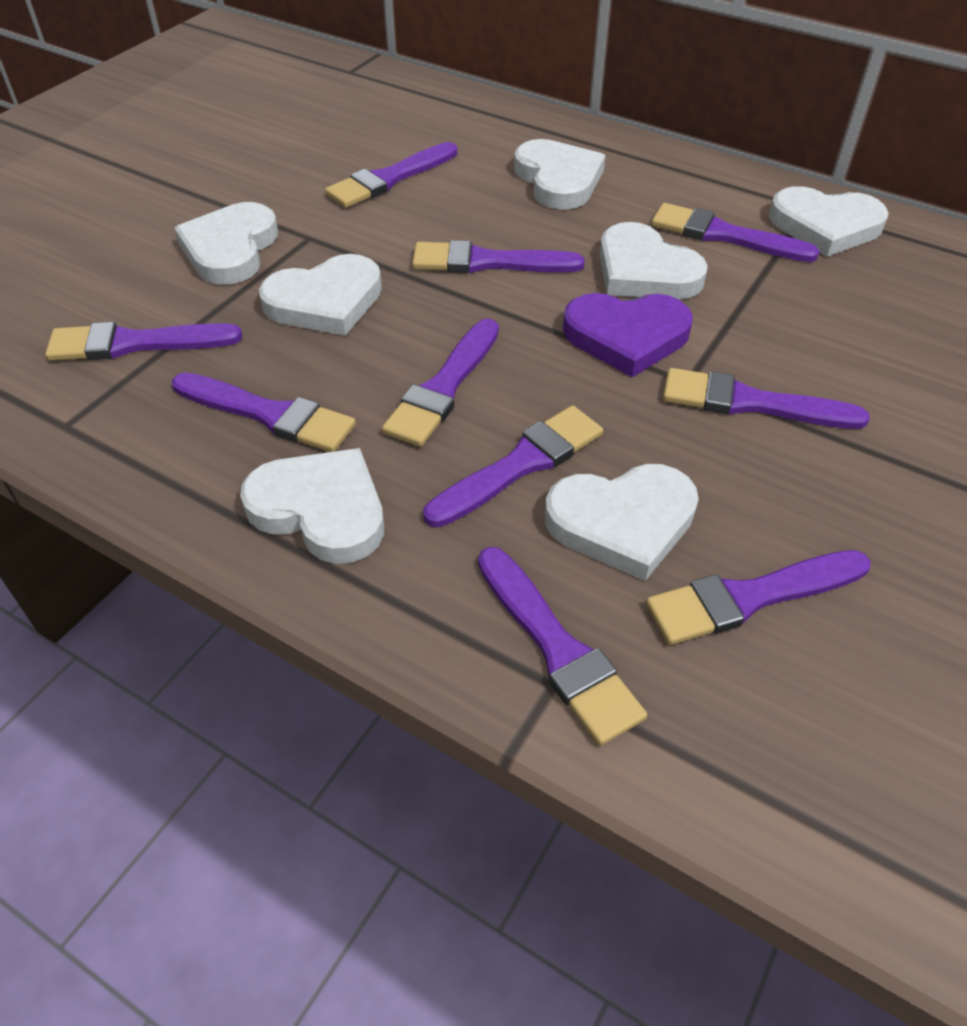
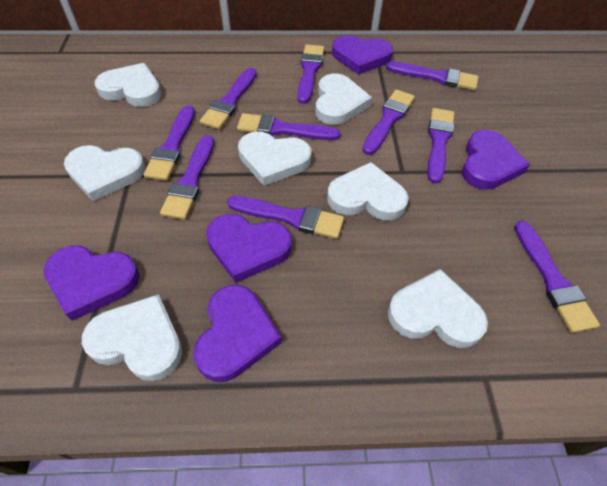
purple heart: [563,293,693,377] = 1 -> [43,245,140,321] [193,285,282,382] [206,214,292,283] [332,35,393,74] [462,130,530,190] = 5

